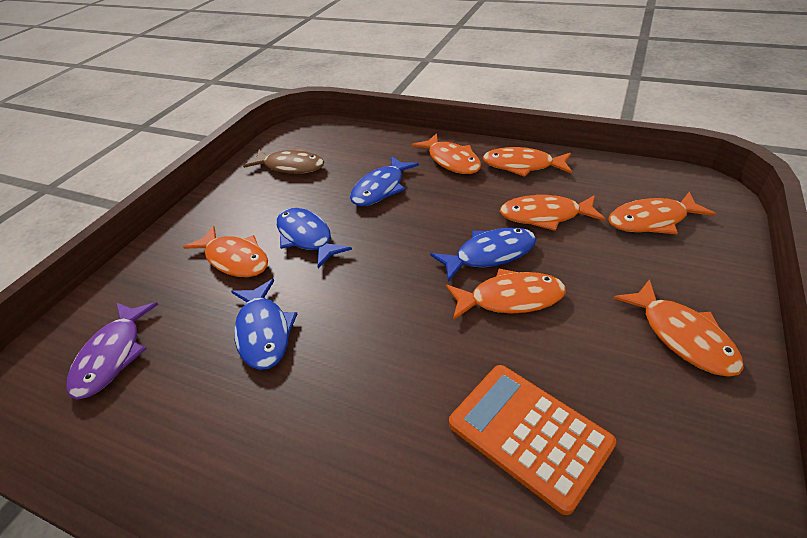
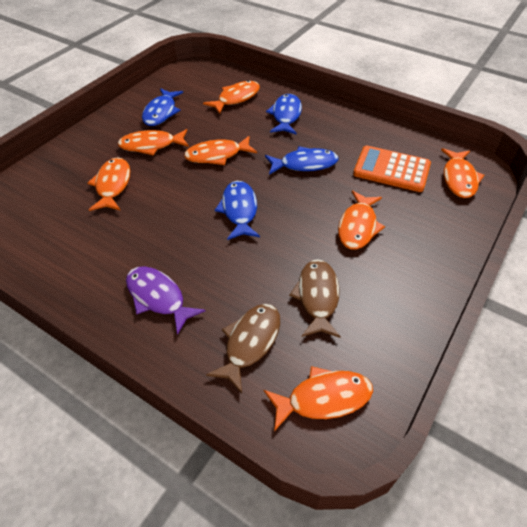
brown fish: [243,148,324,174] = 1 -> [206,304,280,393] [289,259,341,338] = 2

